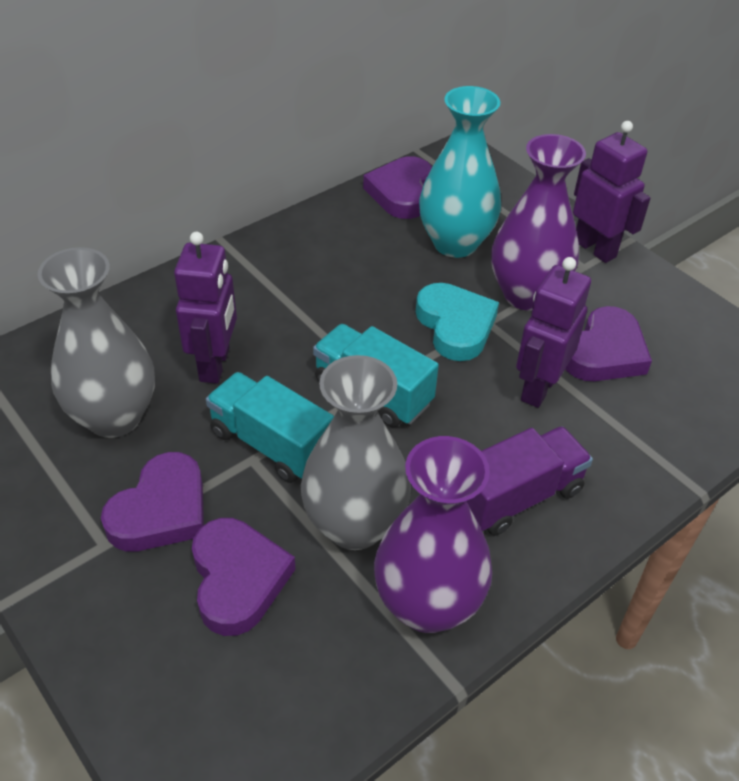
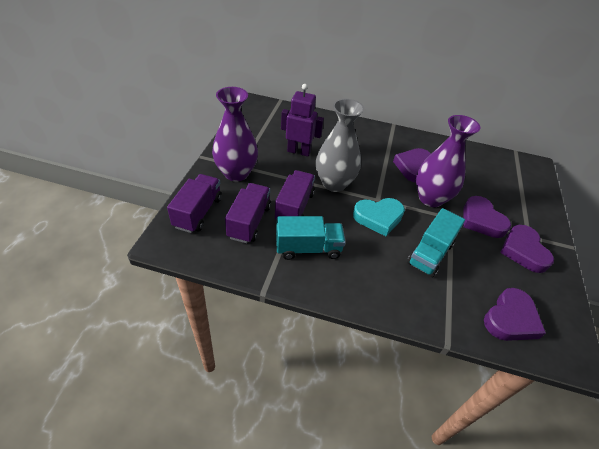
grey vase: [38,247,155,438] [301,355,411,550] = 2 -> [316,99,365,192] = 1
purple robot: [174,232,237,384] [516,257,591,408] [573,121,651,263] = 3 -> [281,84,324,157] = 1
purple truck: [467,426,593,536] = 1 -> [167,174,222,233] [225,183,271,243] [275,170,315,220] = 3
turquoise vase: [419,86,501,258] = 1 -> none = 0

